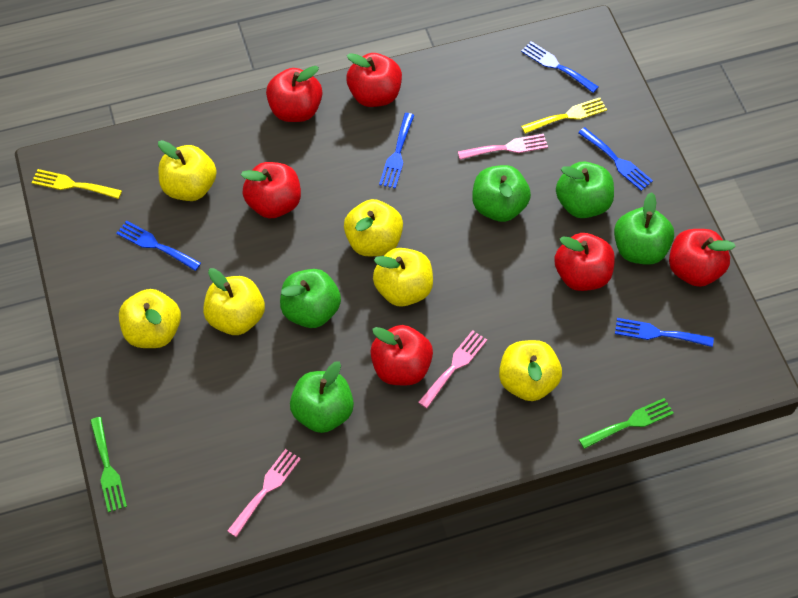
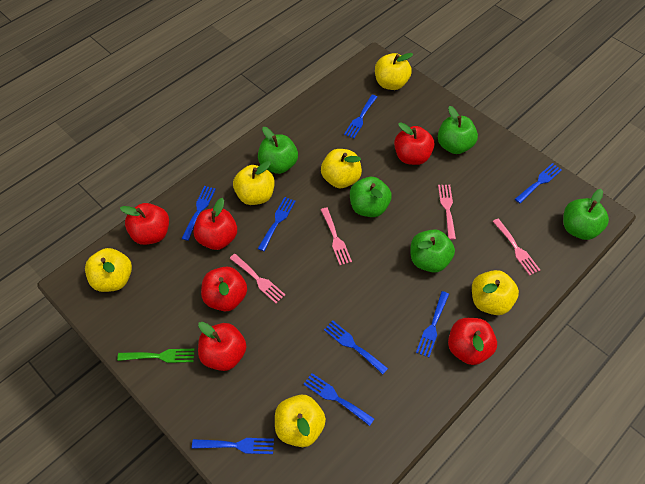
blue fork: [116,221,201,271] [379,113,414,189] [521,41,598,93] [578,127,653,191] [615,318,714,347] = 5 -> [182,186,216,241] [192,438,274,454] [258,197,296,251] [303,373,374,426] [324,321,388,374] [344,95,377,139] [416,291,449,358] [515,163,562,204] = 8
green fork: [90,417,127,512] [579,398,674,449] = 2 -> [117,349,195,363] = 1
pink fork: [227,449,301,537] [418,330,487,408] [458,134,548,160] = 3 -> [230,254,285,303] [321,208,352,265] [438,185,456,240] [492,219,540,276] = 4
yellow fork: [31,169,122,199] [521,98,607,134] = 2 -> none = 0

